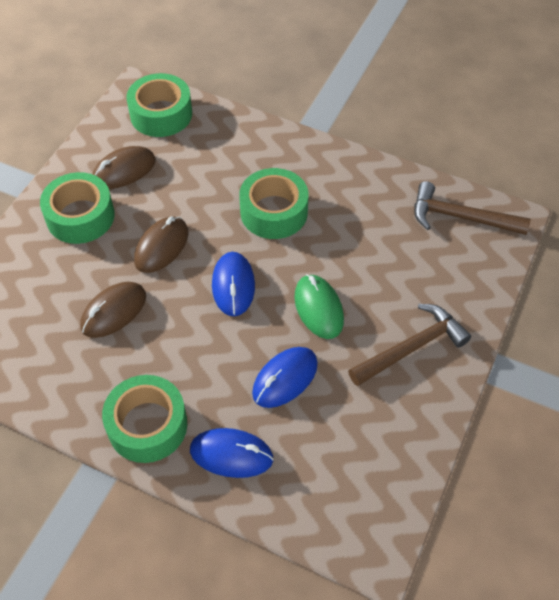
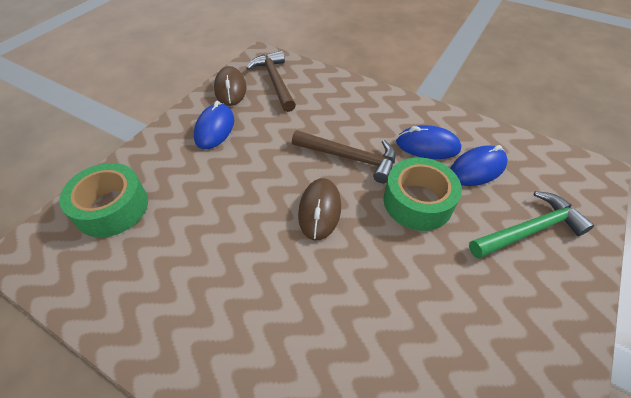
brown mouse: [80,282,146,338] [93,146,156,189] [134,217,189,273] = 3 -> [214,66,247,106] [298,178,341,241] = 2
green hammer: none = 0 -> [469,191,594,259] = 1
green mouse: [294,274,344,339] = 1 -> none = 0
green tape: [40,172,115,244] [102,375,187,463] [126,73,192,137] [239,168,309,239] = 4 -> [59,163,148,237] [384,157,462,231] = 2

